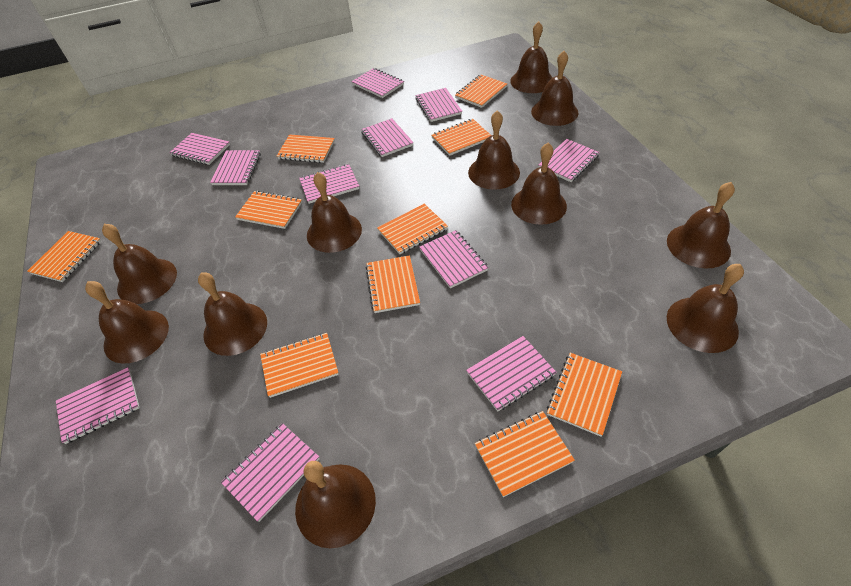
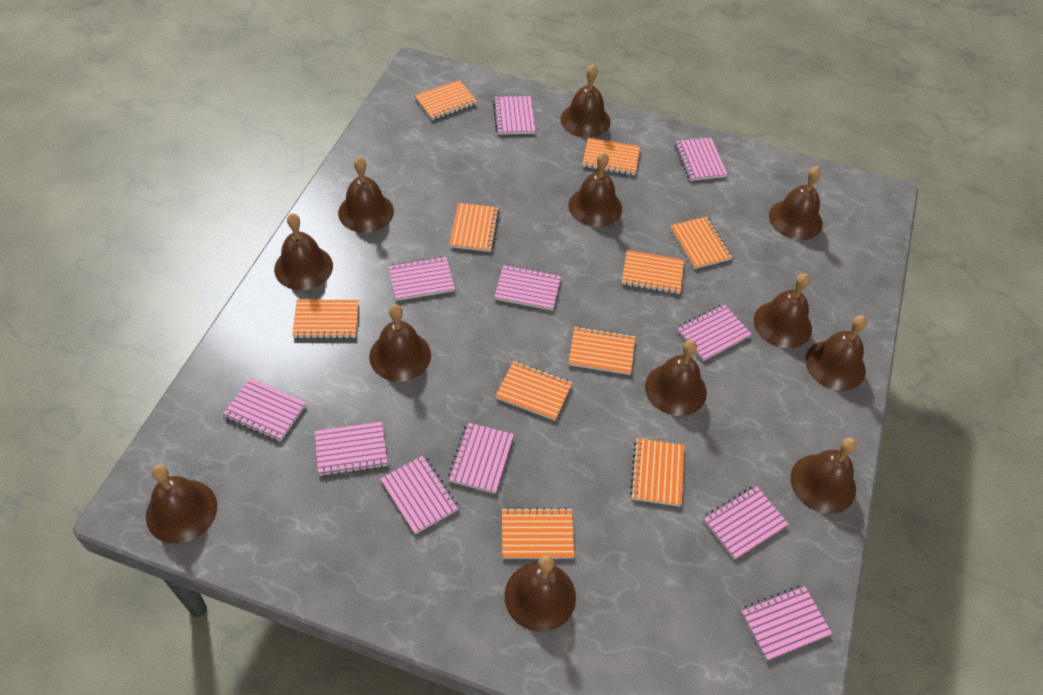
brown bell: [85,281,169,363] [102,224,177,304] [198,272,267,356] [295,461,376,548] [307,172,362,253] [468,110,520,190] [510,21,553,93] [511,143,567,225] [531,51,579,126] [667,182,735,269] [667,264,744,353] = 11 -> [146,465,217,544] [274,213,333,290] [338,157,394,233] [369,304,431,382] [504,555,576,632] [561,65,611,138] [568,152,622,227] [645,340,707,416] [754,273,812,348] [769,166,823,240] [790,438,857,514] [805,315,867,391] = 12

